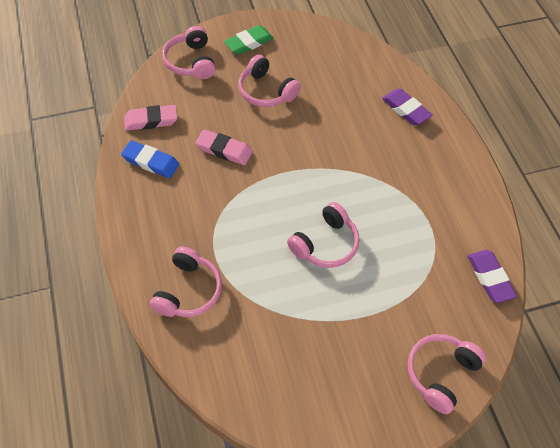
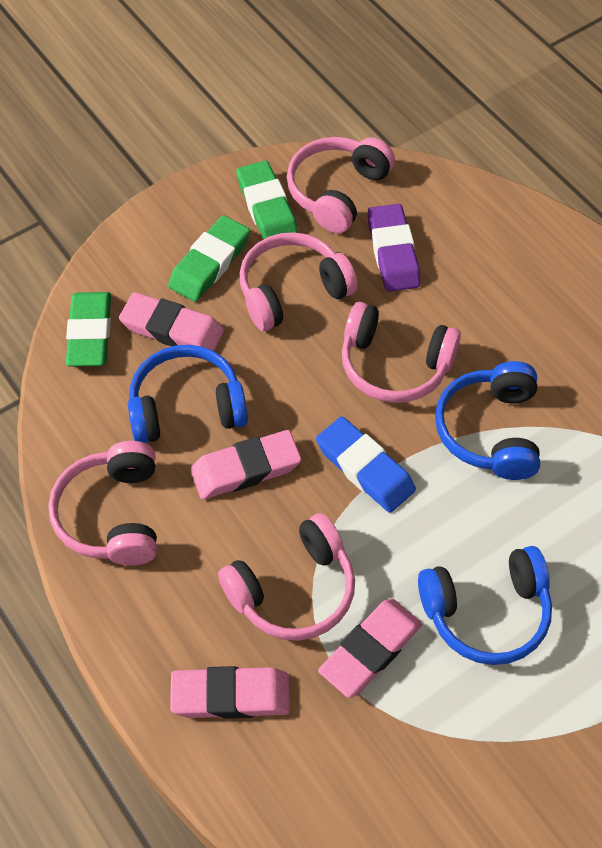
blue headphones: none = 0 -> [128,345,248,443] [418,546,552,665] [435,361,540,480] = 3
green eraser: [224,25,274,55] = 1 -> [66,292,111,367] [168,215,250,302] [236,161,298,240] = 3
pink eraser: [124,105,177,131] [195,129,253,165] = 2 -> [119,292,224,351] [170,666,290,719] [191,430,301,499] [318,598,422,698] = 4
purple eraser: [382,88,432,125] [468,250,517,303] = 2 -> [368,204,421,292] = 1

